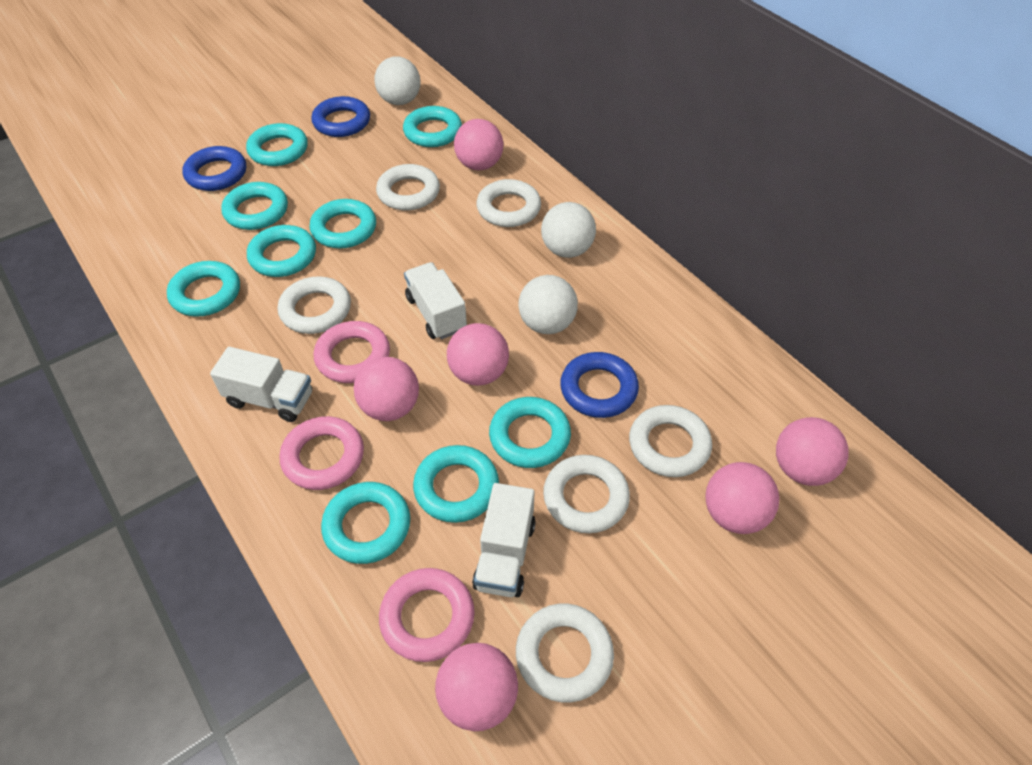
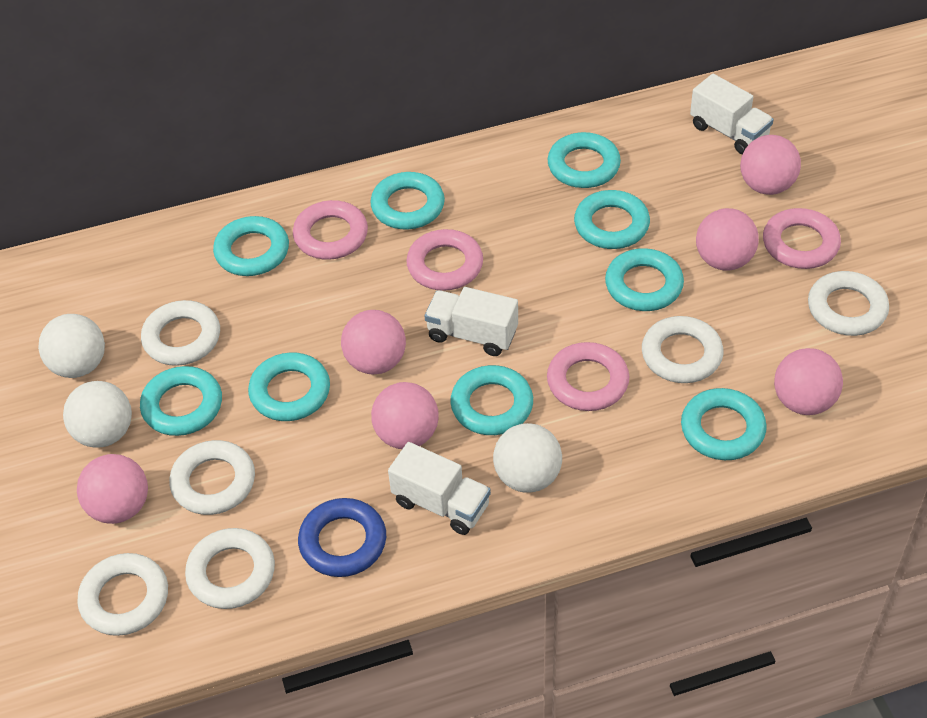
blue ring: [182,146,246,191] [311,96,370,137] [560,352,639,418] = 3 -> [298,498,386,577] = 1
pink ring: [279,416,364,490] [313,321,390,383] [379,568,475,662] = 3 -> [293,200,368,260] [406,229,483,291] [547,342,629,411] [763,208,841,269] = 4

